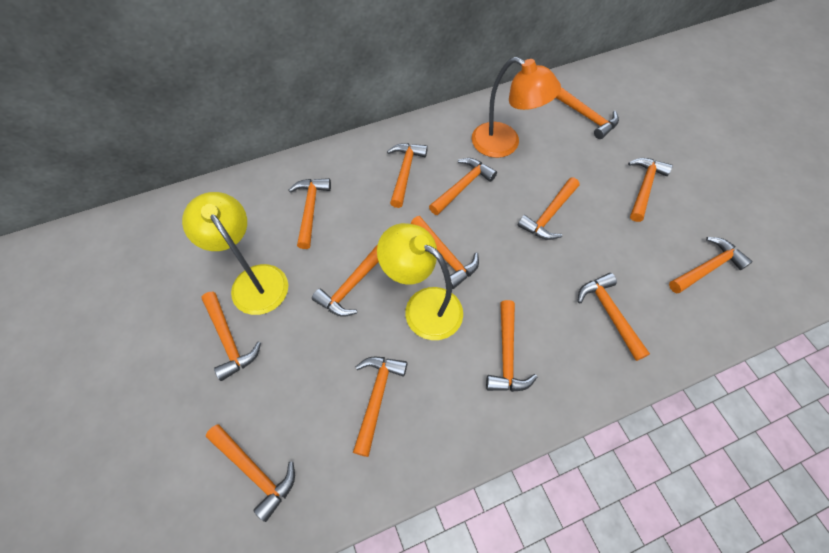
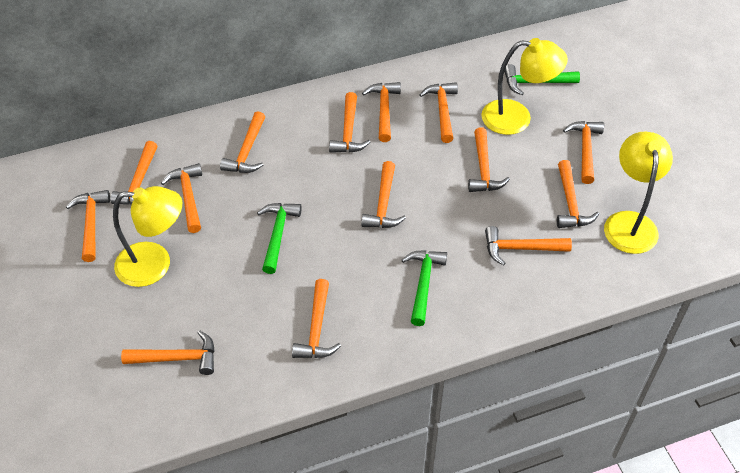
green hammer: none = 0 -> [257,203,302,274] [402,250,447,326] [505,64,580,95] = 3
orange lamp: [472,57,561,158] = 1 -> none = 0
yellow lamp: [182,192,288,315] [377,223,463,340] = 2 -> [113,186,182,287] [481,38,568,135] [604,132,673,254] = 3

